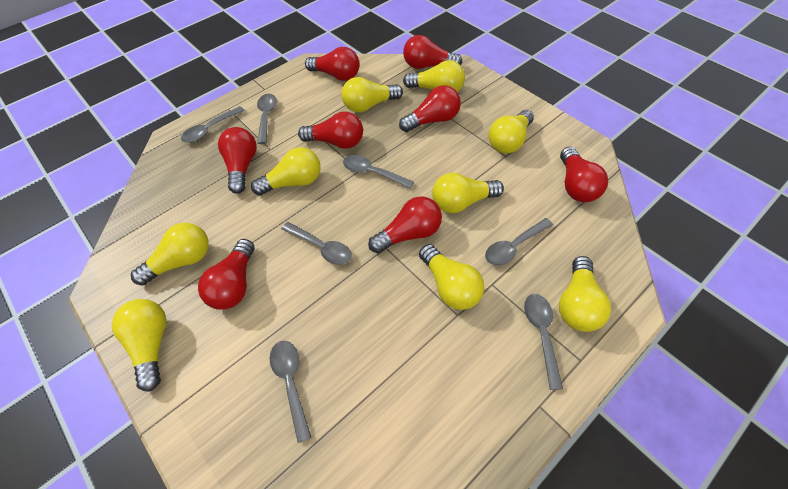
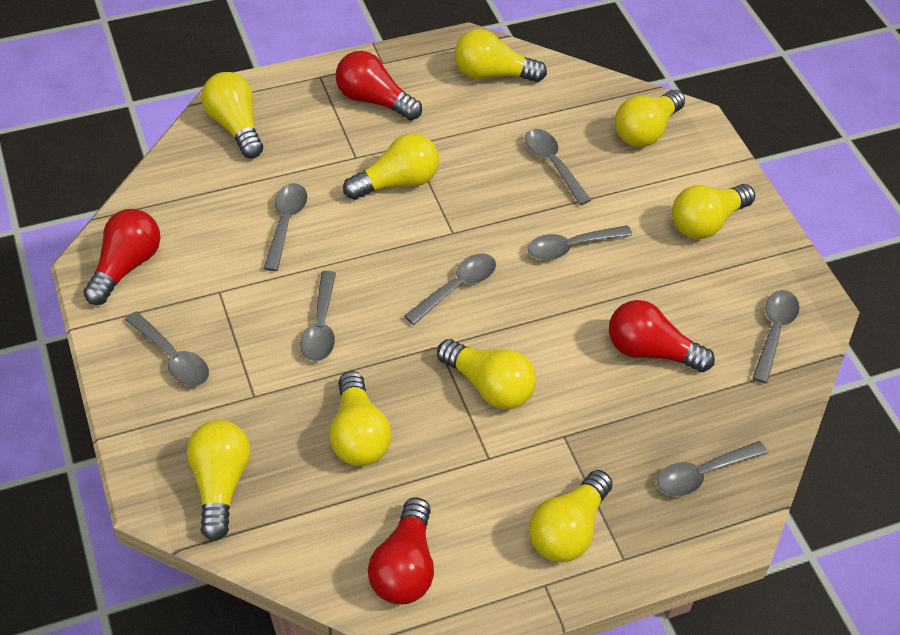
grey spoon: [181,106,245,143] [257,94,277,144] [270,340,311,443] [281,222,352,265] [343,155,414,189] [485,218,553,265] [524,294,563,390] = 7 -> [125,311,209,386] [263,183,308,271] [300,271,336,361] [404,253,496,325] [525,129,591,205] [527,225,633,260] [657,441,768,497] [752,290,800,383] = 8
red light bulb: [198,239,254,310] [218,127,257,194] [298,112,363,149] [305,47,360,81] [368,196,442,253] [399,85,461,132] [403,35,462,69] [560,147,608,202] = 8 -> [83,209,161,305] [336,51,422,121] [368,497,434,604] [609,300,715,372] = 4

